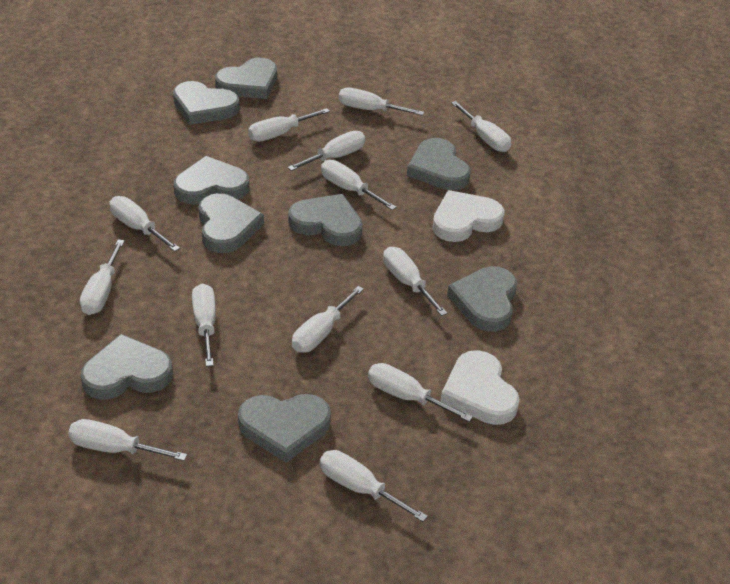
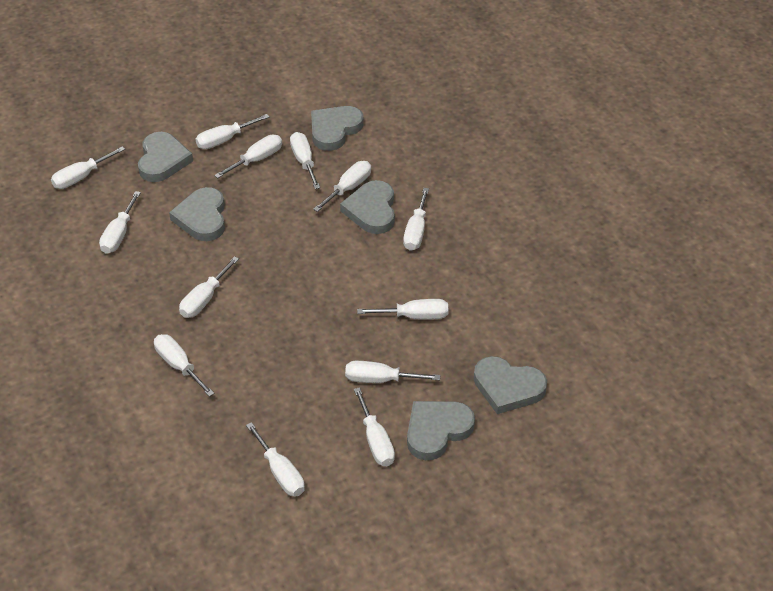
grey heart: [81,334,173,399] [173,81,240,125] [174,156,249,205] [198,193,264,253] [215,58,277,99] [238,394,331,463] [288,194,363,246] [407,138,471,190] [447,266,517,332] = 9 -> [138,132,193,182] [169,187,225,241] [311,106,364,151] [340,180,395,234] [407,401,475,460] [474,356,547,414] = 6
white heart: [432,190,504,242] [440,350,520,425] = 2 -> none = 0

